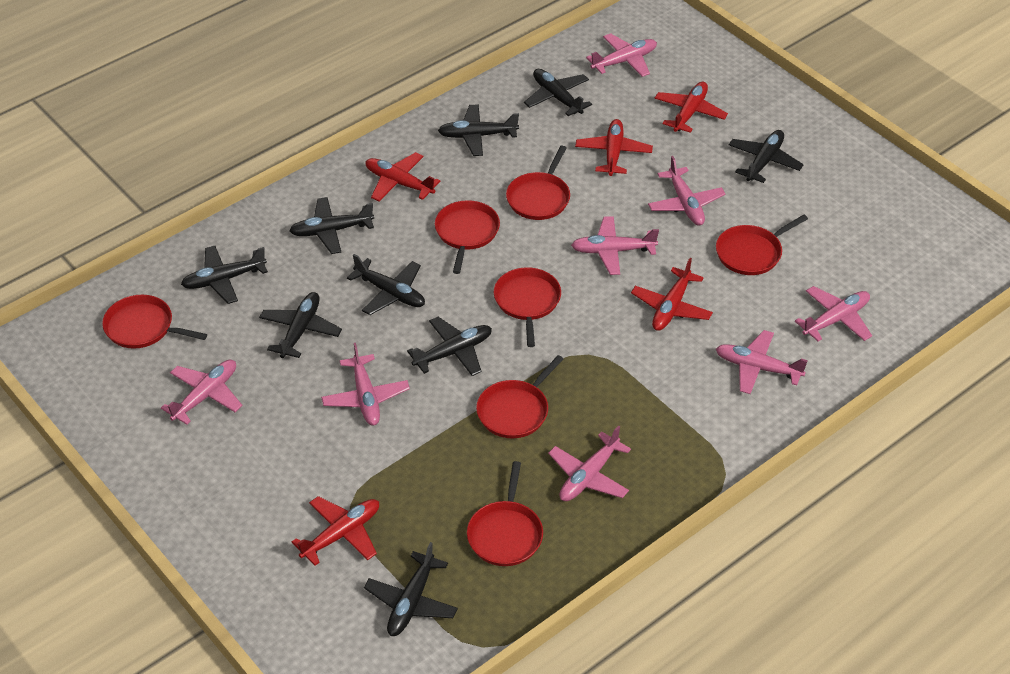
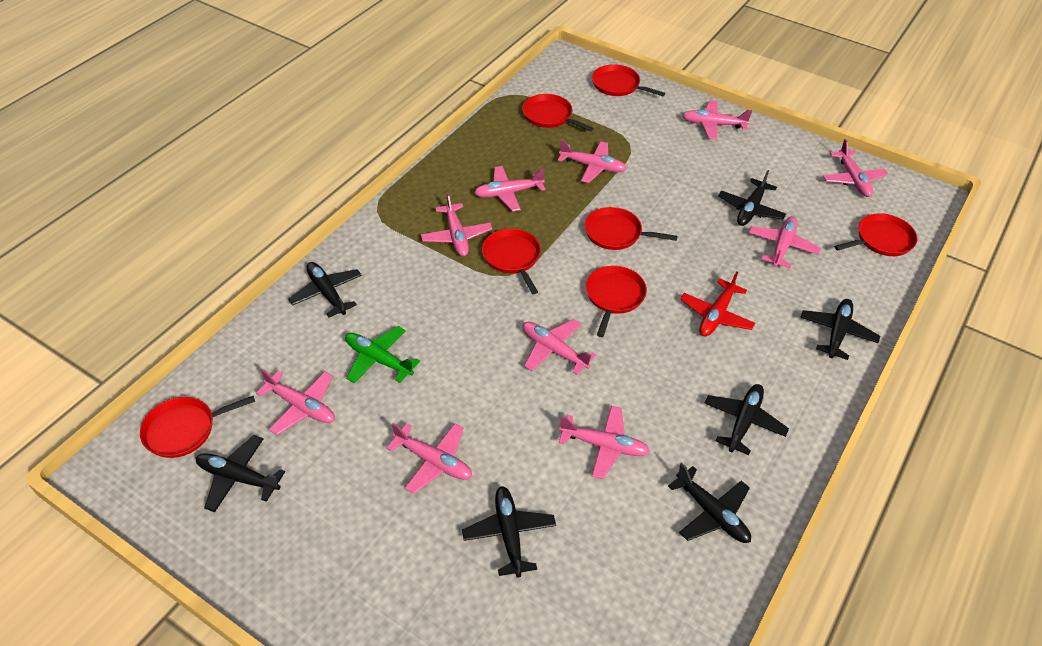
black plane: [181,246,268,304] [259,292,342,358] [289,197,374,254] [347,254,425,315] [364,542,458,636] [407,317,492,376] [438,105,519,156] [524,69,592,116] [729,130,804,183] = 9 -> [196,435,285,512] [288,262,362,317] [462,486,556,578] [668,463,751,543] [705,384,789,455] [718,170,786,226] [800,299,880,360] = 7
green plane: none = 0 -> [345,326,420,383] = 1
pink plane: [161,360,242,425] [321,343,410,426] [548,425,631,501] [571,216,659,275] [586,33,657,77] [648,156,725,226] [716,330,808,394] [795,286,872,342] = 8 -> [256,369,335,435] [386,423,472,494] [421,193,492,256] [474,166,545,212] [522,319,597,375] [558,140,627,183] [559,406,650,479] [682,100,752,140] [749,216,821,268] [823,139,888,197] = 10
red plane: [292,496,379,566] [365,152,440,201] [575,119,653,176] [631,258,713,331] [655,82,728,133] = 5 -> [680,271,755,336] = 1

